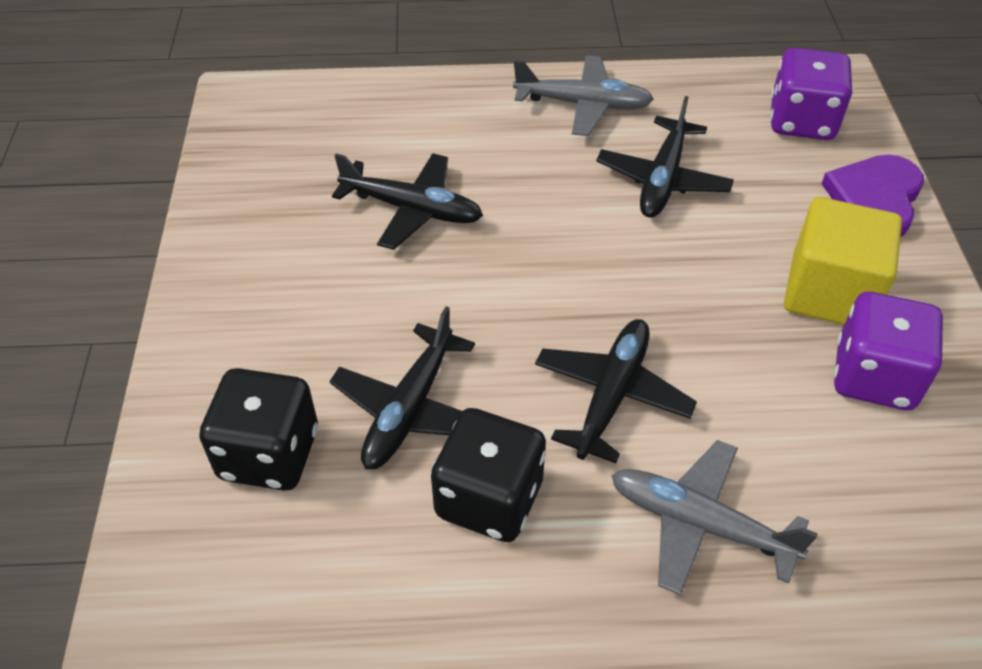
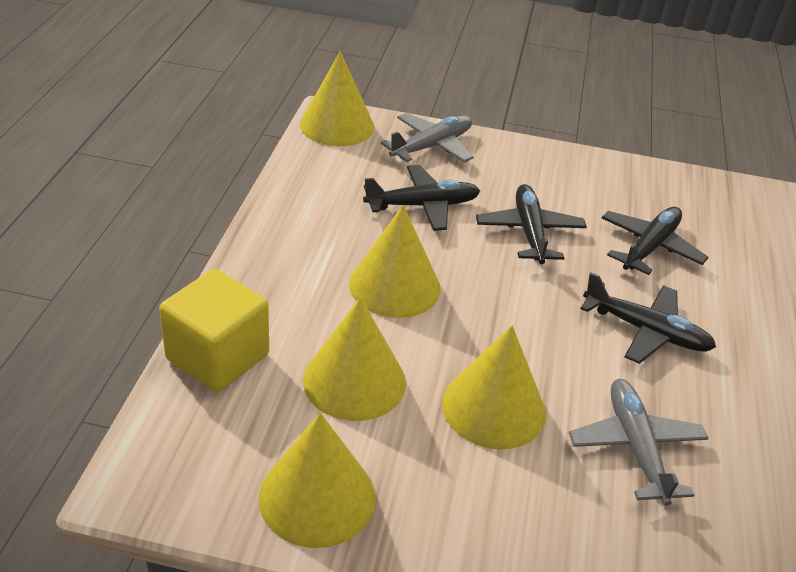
black dice: [199,368,318,491] [431,408,546,542] = 2 -> none = 0
purple dice: [770,48,853,140] [834,292,943,410] = 2 -> none = 0
purple heart: [822,155,924,237] = 1 -> none = 0
yellow cone: none = 0 -> [259,413,376,548] [300,51,375,146] [303,297,406,421] [349,205,441,318] [442,325,546,449] = 5

